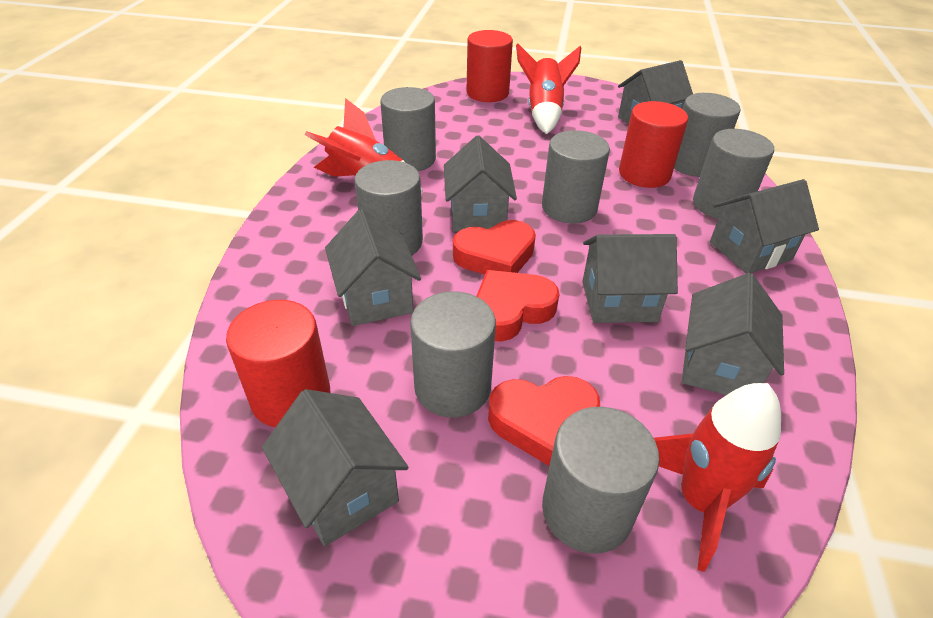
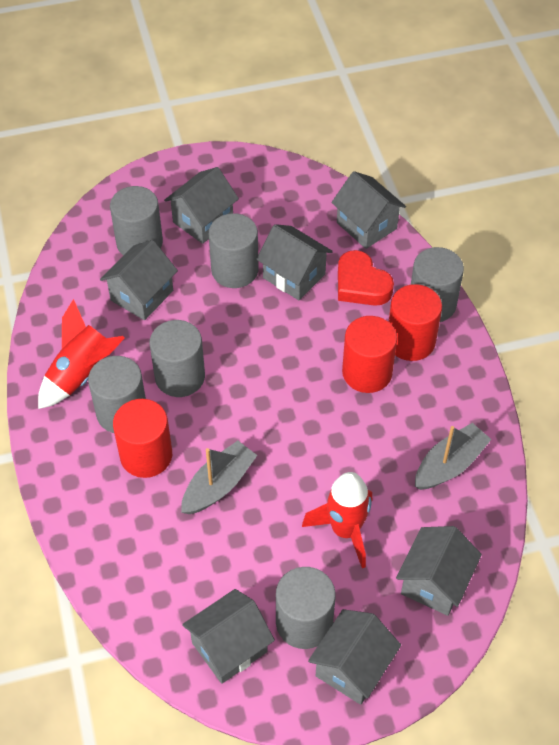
grey boat: none = 0 -> [181,441,257,514] [415,423,492,490] = 2
grey cylinder: [354,160,423,255] [380,87,436,171] [410,291,496,418] [542,130,610,223] [542,407,660,554] [674,93,741,177] [693,129,774,219] = 7 -> [88,356,146,433] [110,186,163,255] [149,320,205,397] [209,213,259,288] [276,567,336,649] [411,247,464,322] = 6
red heart: [453,220,536,275] [477,270,559,341] [488,376,600,466] = 3 -> [338,250,394,306] = 1
red rocket: [305,98,423,192] [516,43,581,134] [654,383,781,572] = 3 -> [38,299,125,409] [302,472,372,568] = 2

